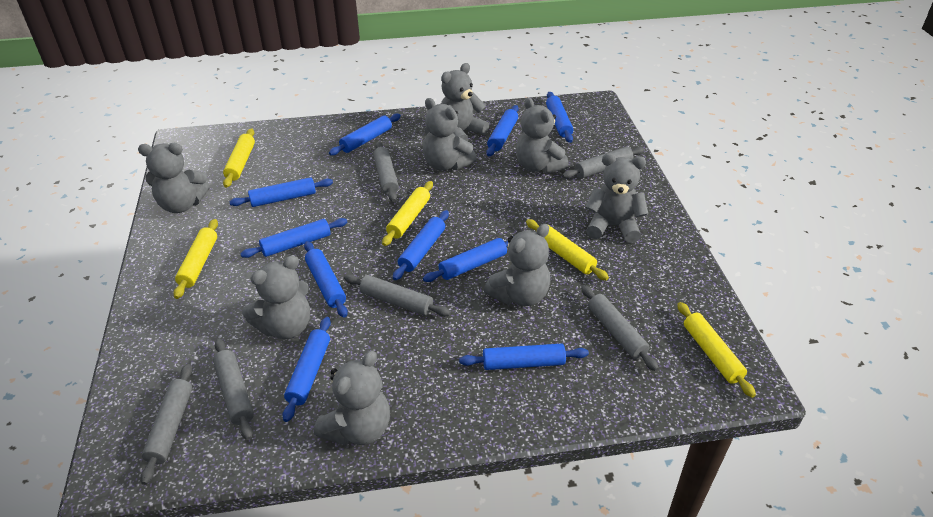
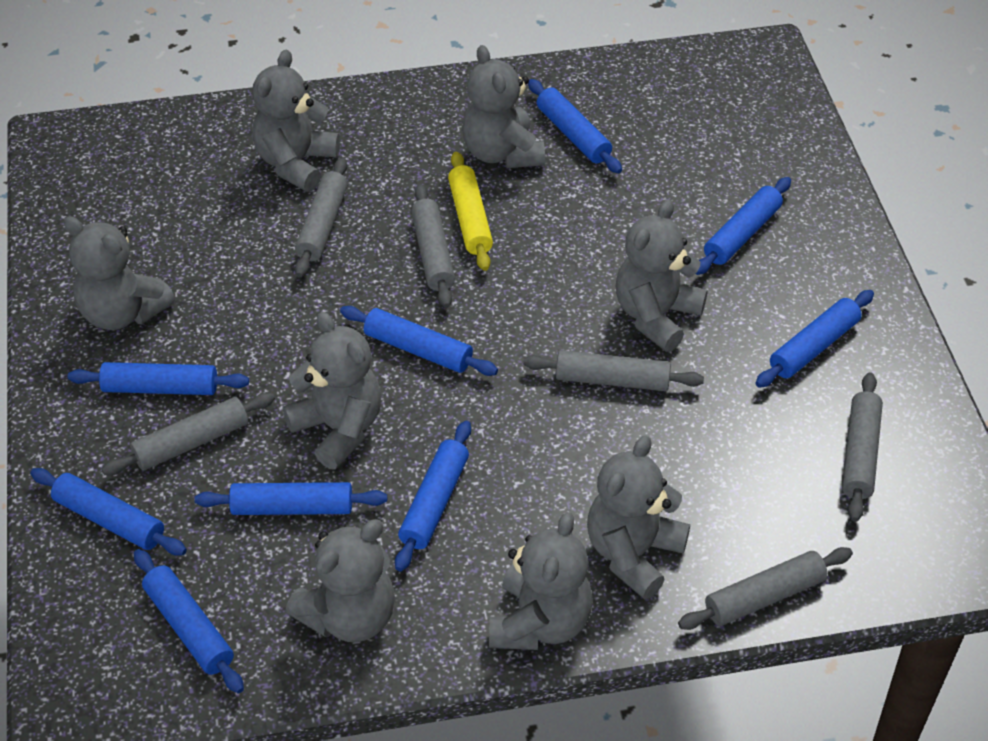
blue rolling pin: [229,177,333,207] [240,218,347,258] [282,317,331,422] [304,241,348,318] [329,114,401,155] [393,210,449,280] [423,238,508,282] [459,343,589,370] [486,105,519,156] [546,92,573,143] = 10 -> [30,468,187,556] [68,362,249,395] [134,549,244,694] [194,482,387,515] [340,306,498,376] [395,421,471,572] [528,79,622,173] [696,177,791,275] [755,290,874,388] = 9
yellow rolling pin: [174,219,218,299] [223,128,255,188] [382,181,433,246] [526,219,609,281] [677,302,756,398] = 5 -> [448,152,493,271] = 1

